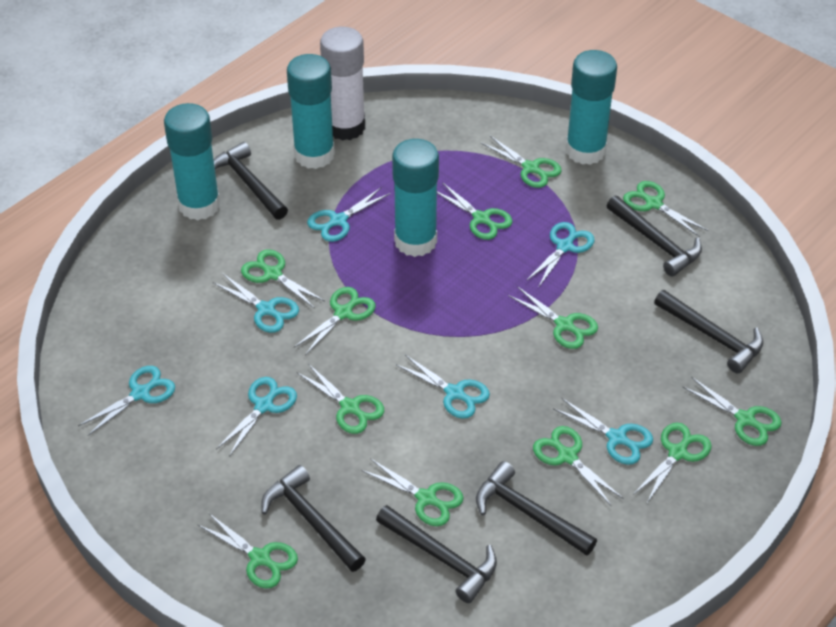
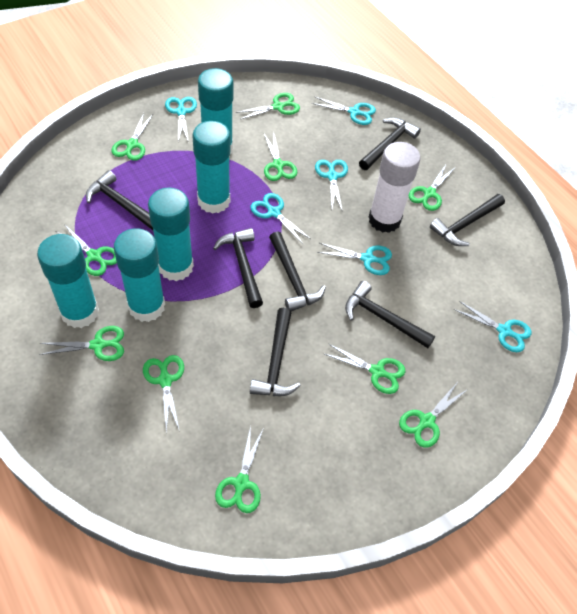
black hammer: [213,142,288,220] [261,465,366,572] [376,505,497,603] [476,461,597,556] [607,196,702,277] [654,290,763,373] = 6 -> [86,170,153,230] [213,228,263,308] [250,308,300,396] [269,231,326,311] [345,281,435,348] [359,118,421,170] [430,194,505,246] = 7
green scissors: [198,513,298,588] [241,250,325,309] [294,287,376,356] [297,364,384,434] [361,458,464,526] [437,182,512,240] [481,136,562,188] [508,286,598,349] [533,426,623,505] [623,181,708,237] [633,423,712,503] [683,377,782,446] = 12 -> [39,326,124,361] [56,224,117,276] [112,113,153,161] [143,355,184,433] [215,426,263,513] [236,93,300,120] [264,131,297,181] [325,344,405,394] [399,383,468,447] [409,165,456,211] = 10
turquoise glue stick: [164,103,221,220] [287,54,335,169] [392,139,439,257] [566,50,617,165] = 4 -> [37,234,99,328] [114,228,165,322] [148,188,194,281] [192,121,231,214] [198,68,233,156] = 5
turquoise scissors: [78,366,175,436] [214,274,299,333] [216,377,297,457] [307,187,391,242] [395,354,490,419] [526,222,595,288] [554,398,653,465] = 7 -> [165,97,197,143] [250,193,311,244] [312,97,376,125] [315,160,348,212] [317,243,392,275] [454,301,532,352] = 6

